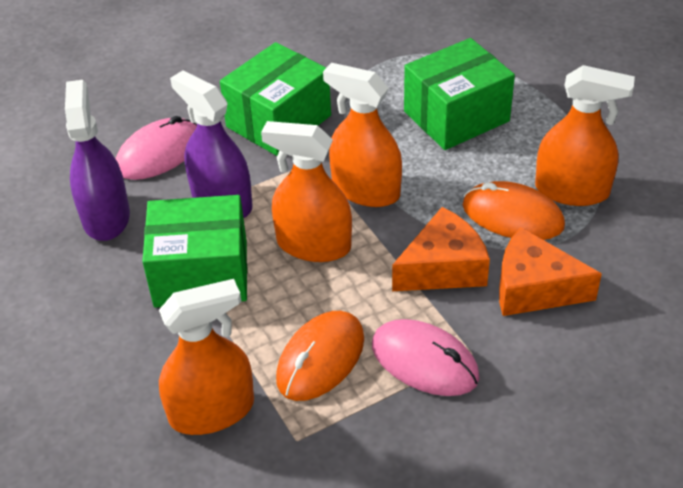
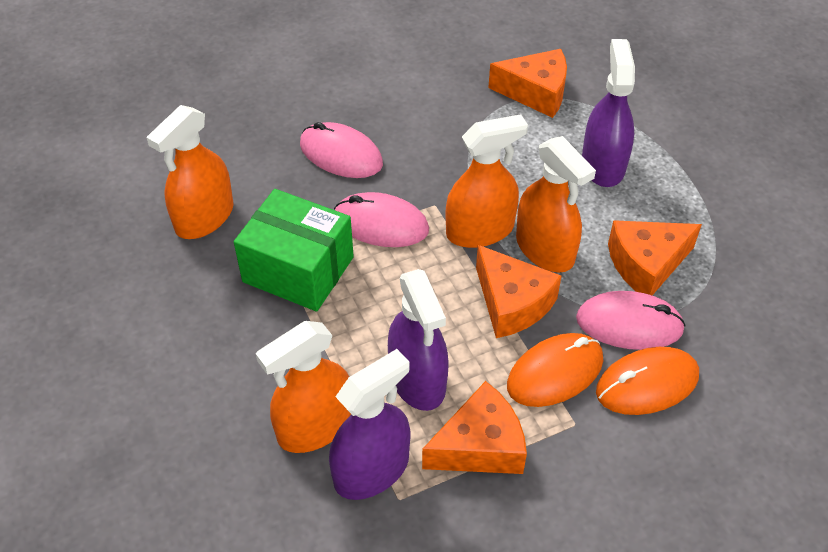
green box: [142,195,247,308] [220,42,331,156] [404,38,515,150] = 3 -> [234,189,354,311] = 1
orange cheese: [392,207,490,291] [499,227,602,316] = 2 -> [422,381,527,474] [476,245,561,338] [488,49,567,118] [608,220,702,295] = 4
pink mouse: [115,116,197,180] [372,319,479,396] = 2 -> [300,122,383,178] [334,192,429,247] [576,291,686,350] = 3
purple spray bottle: [65,80,130,241] [170,70,252,218] = 2 -> [329,349,410,500] [388,269,448,411] [582,39,635,187] = 3

